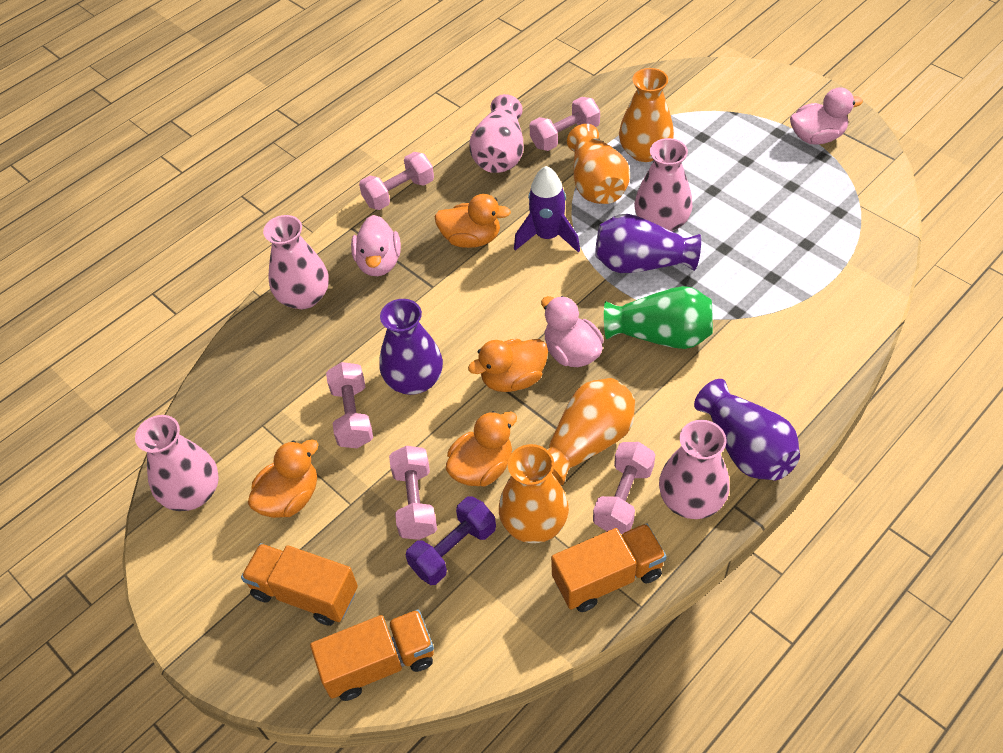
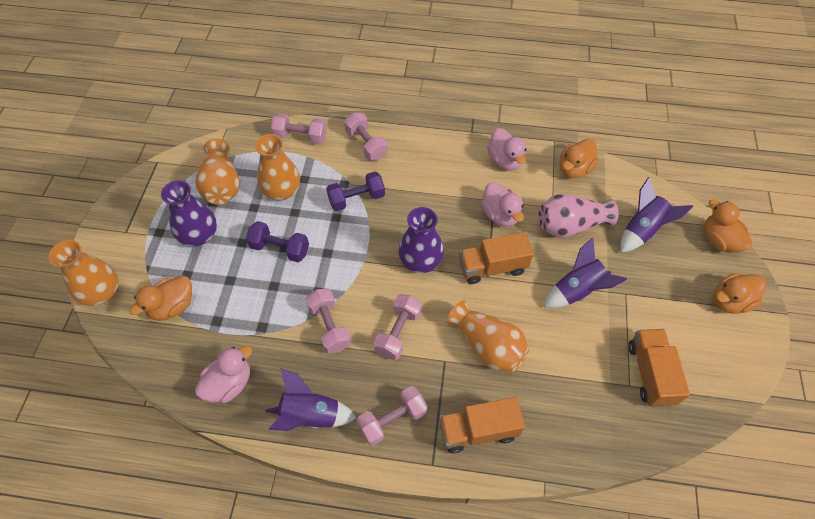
green vase: [604,286,713,349] = 1 -> none = 0
pink vase: [135,415,219,511] [263,215,329,309] [469,94,523,173] [634,138,693,231] [659,420,730,519] = 5 -> [538,194,619,238] = 1
purple dumbbell: [406,497,496,585] = 1 -> [246,221,309,262] [326,172,385,211] = 2
purple rocket: [514,166,580,252] = 1 -> [265,368,357,431] [544,237,627,308] [620,177,693,253] = 3
purple vase: [379,299,443,395] [595,214,701,273] [694,379,800,480] = 3 -> [161,180,217,246] [399,207,444,273] = 2

